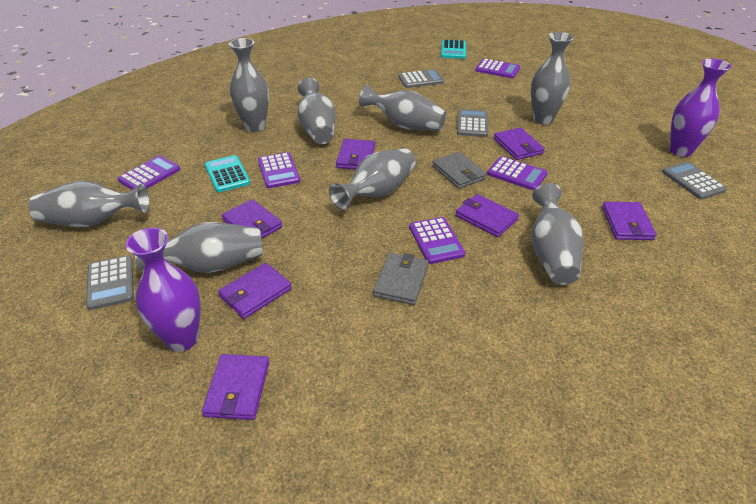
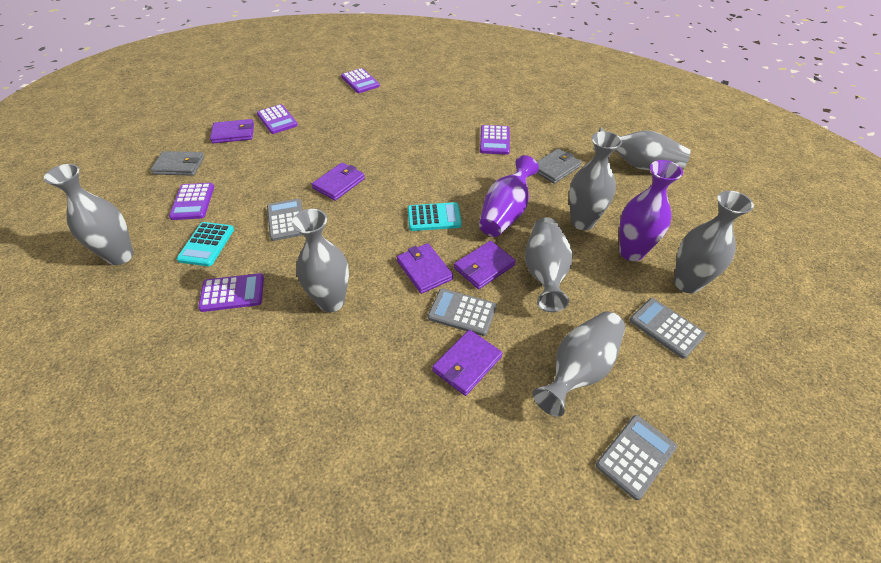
grey vase: [28,181,150,227] [135,222,263,273] [229,38,269,132] [297,77,336,144] [329,148,416,210] [359,85,447,131] [531,32,574,125] [531,183,583,285] = 8 -> [44,164,134,265] [292,209,349,312] [525,217,573,312] [532,311,625,417] [569,131,622,230] [593,127,691,170] [674,191,754,294] = 7
purple wallet: [202,354,269,420] [218,263,292,319] [222,199,282,239] [336,139,375,169] [455,194,519,237] [494,127,545,160] [602,202,657,240] = 7 -> [210,119,254,143] [312,163,365,201] [397,243,453,294] [432,330,502,396] [454,241,516,289] = 5

